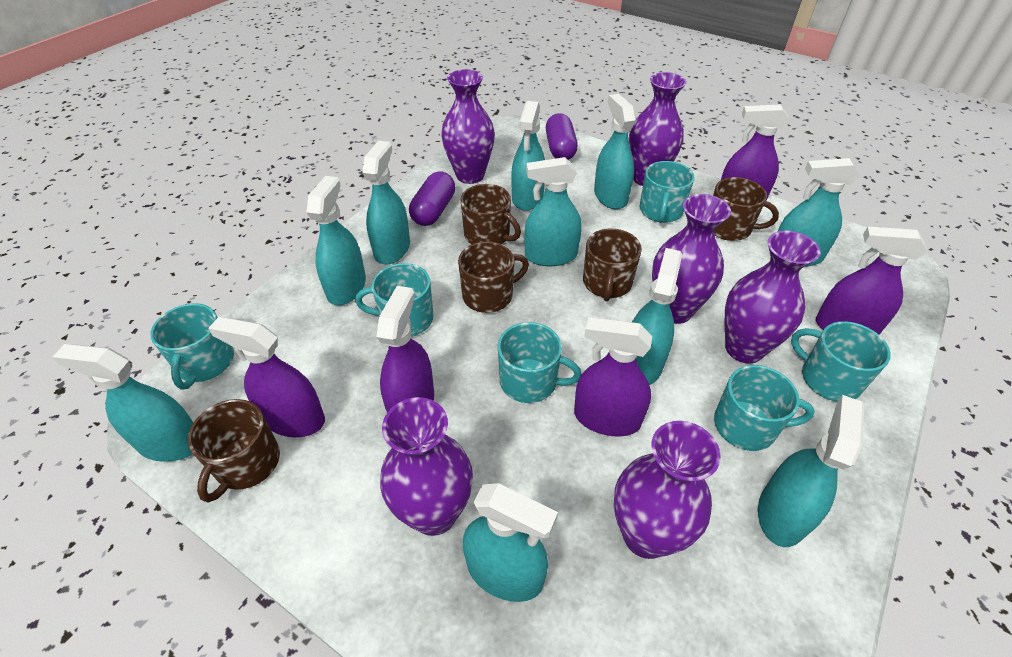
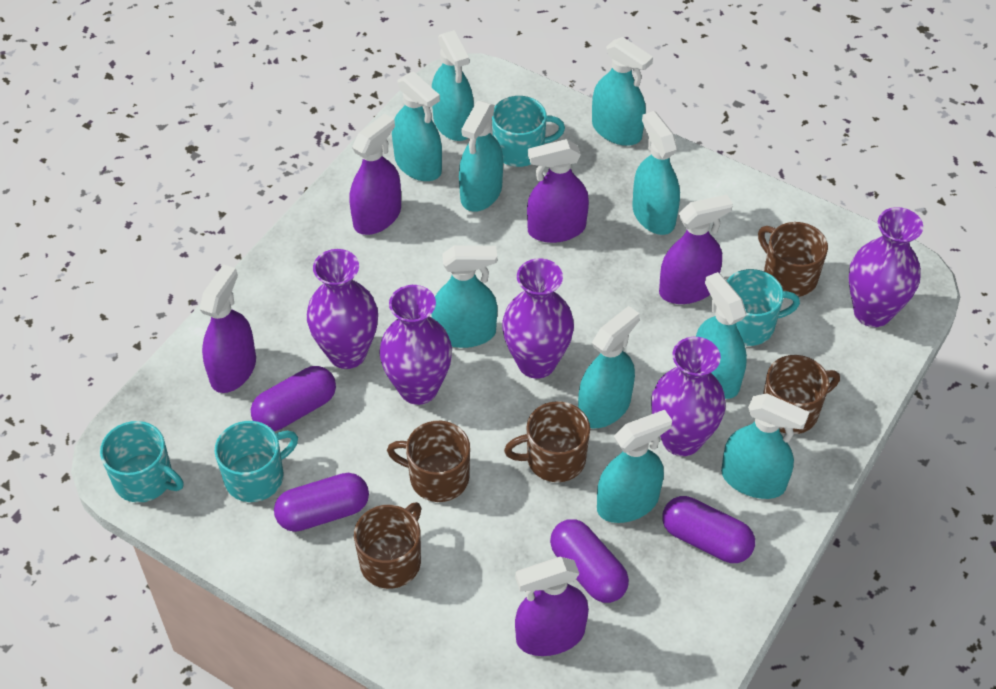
purple capsule: [409,171,455,226] [546,113,578,160] = 2 -> [251,366,336,431] [274,473,369,532] [550,519,629,603] [662,496,755,563] = 4
purple vase: [380,397,473,536] [441,69,495,184] [614,421,721,559] [629,72,686,186] [652,194,731,324] [725,231,821,363] = 6 -> [307,249,378,369] [379,285,452,405] [502,258,574,378] [651,337,726,456] [848,207,923,327] = 5
turquoise mug: [150,303,234,390] [355,263,434,336] [498,322,582,403] [640,161,695,223] [714,365,815,451] [791,321,891,402] = 6 -> [100,421,184,503] [215,421,298,502] [492,96,565,167] [727,269,800,346] = 4

